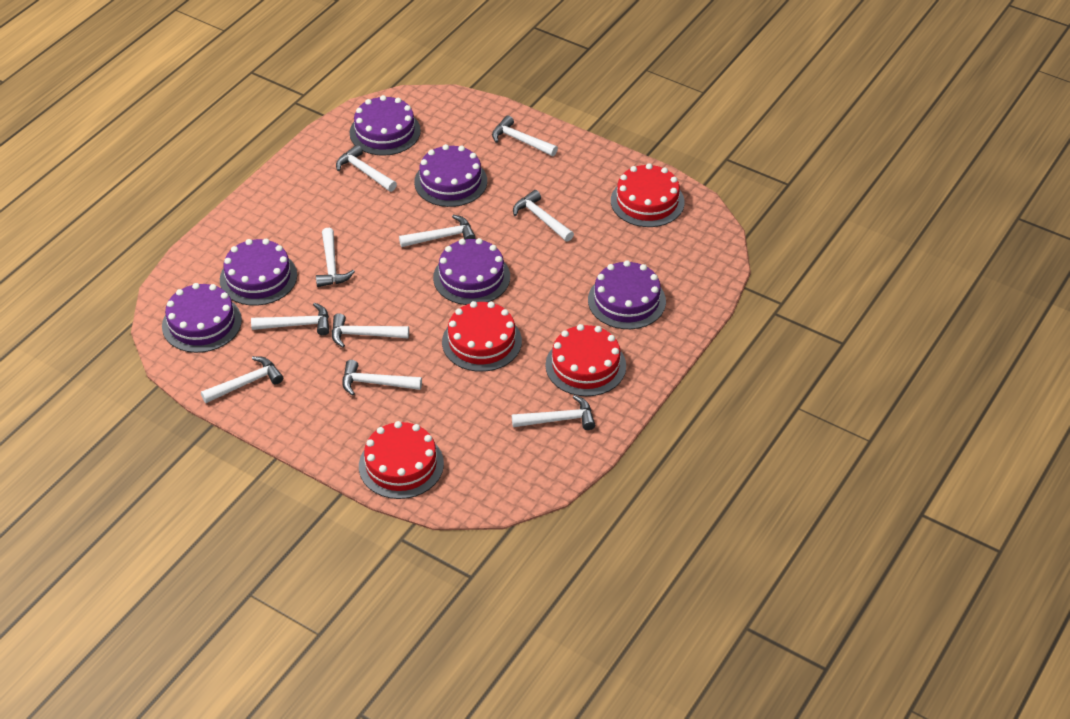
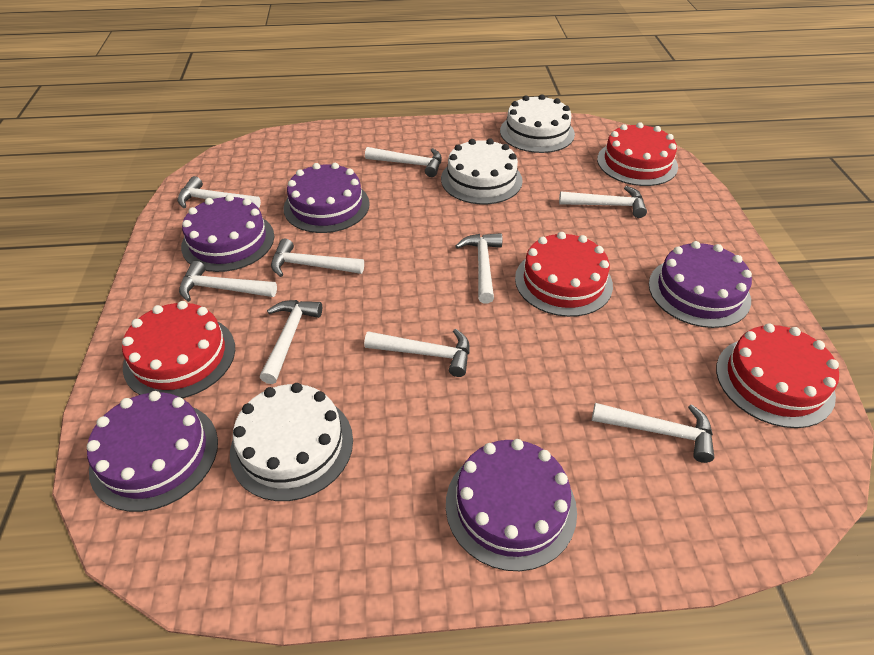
purple cake: [162,283,242,353] [220,239,297,306] [350,95,421,156] [414,144,487,207] [433,238,510,305] [588,260,666,329] = 6 -> [87,391,218,512] [181,194,274,272] [283,163,370,233] [446,439,577,571] [649,241,752,328] = 5
white cake: none = 0 -> [230,383,353,501] [441,139,523,204] [500,94,575,153] = 3
white hammer: [201,356,283,403] [251,303,329,336] [316,228,355,287] [332,313,409,347] [336,145,397,192] [342,360,422,396] [399,215,476,247] [492,115,558,156] [512,395,595,430] [513,190,574,242] = 10 -> [177,176,261,208] [179,261,277,302] [260,300,322,384] [271,239,364,277] [364,329,470,377] [365,147,442,177] [455,233,502,304] [559,186,647,218] [592,403,715,463] = 9

